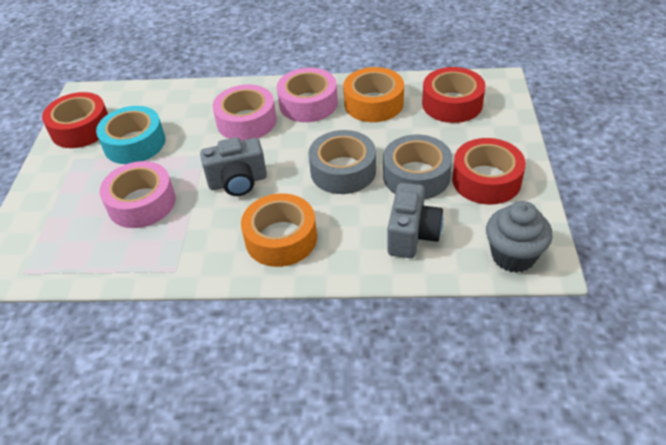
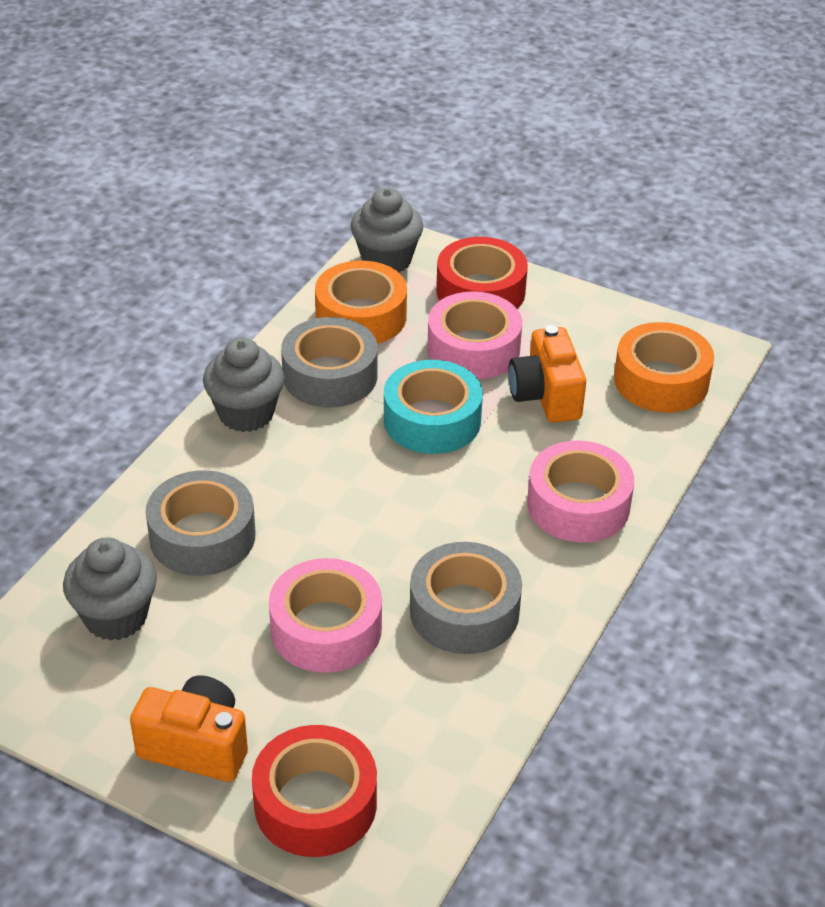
grey camera: [200,137,267,196] [388,183,443,258] = 2 -> none = 0
grey cupcake: [486,201,553,273] = 1 -> [63,537,157,641] [203,338,285,432] [351,188,423,273] = 3
grey tape: [308,130,376,194] [383,134,452,199] = 2 -> [146,470,256,576] [281,317,378,407] [410,542,522,654] = 3
orange camera: none = 0 -> [130,675,248,782] [508,325,586,423] = 2
red tape: [42,92,108,148] [422,67,486,123] [452,138,526,205] = 3 -> [252,725,377,857] [436,237,528,309] = 2

